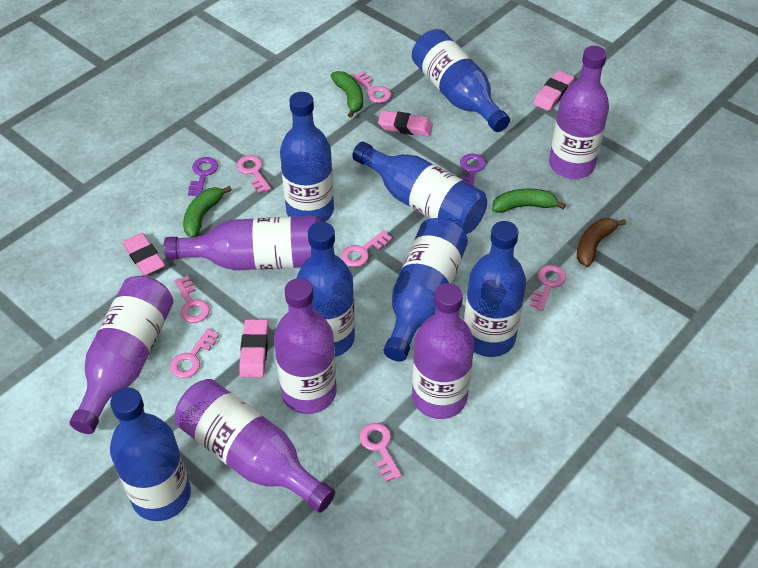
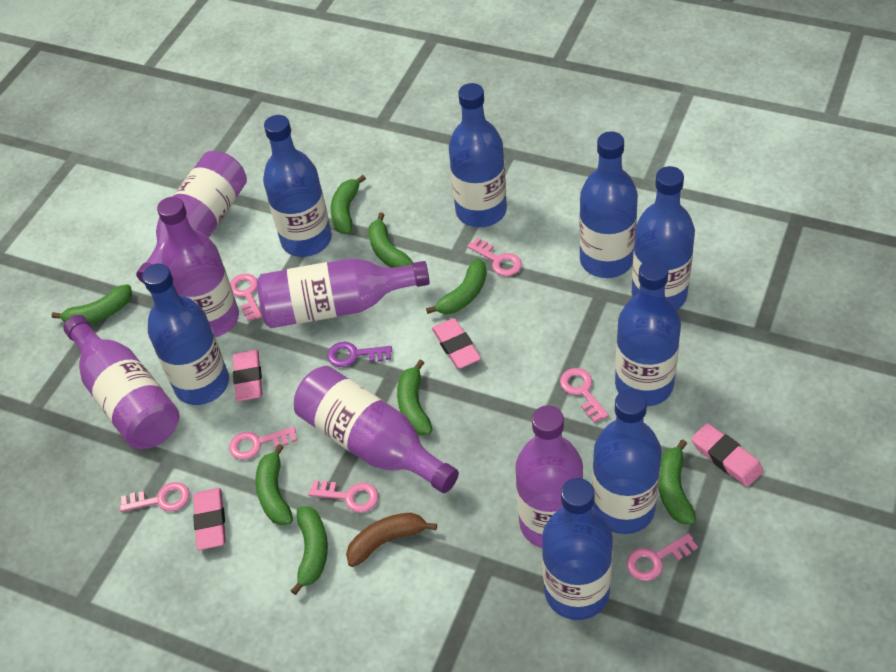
blue bottle: [110,388,191,521] [280,92,334,222] [297,222,355,357] [352,142,487,234] [384,218,468,362] [412,29,510,132] [464,221,526,357] = 7 -> [142,264,229,405] [263,115,332,257] [449,83,507,227] [542,478,613,620] [579,131,638,278] [592,389,662,534] [615,259,681,406] [632,166,695,309] = 8
green banana: [183,186,232,237] [331,71,363,118] [492,189,566,213] = 3 -> [52,284,132,324] [255,444,293,525] [291,506,328,595] [331,175,366,234] [368,212,413,268] [397,360,432,435] [426,259,487,314] [658,440,696,524] = 8
purple key: [188,157,218,197] [460,154,485,186] = 2 -> [327,342,392,367] = 1

